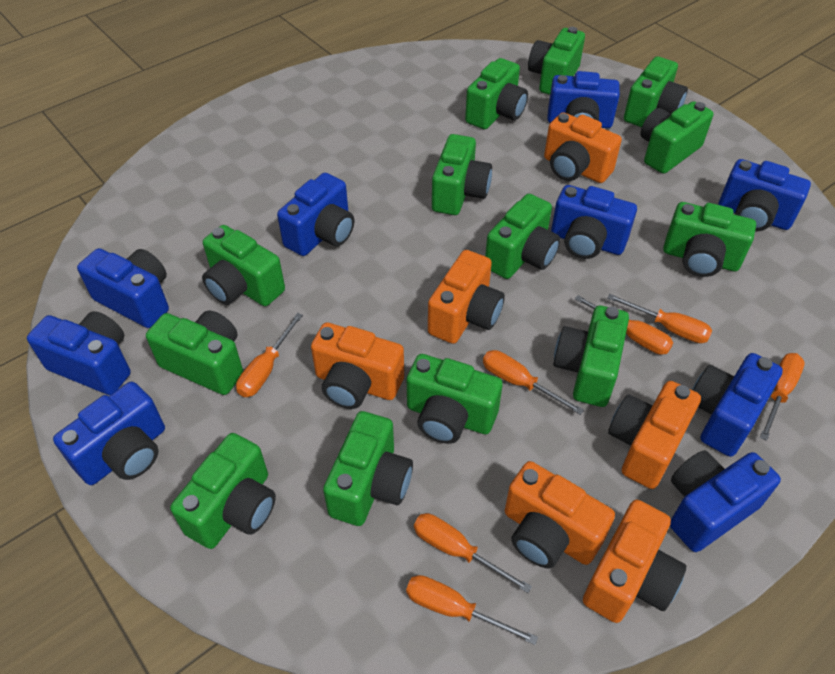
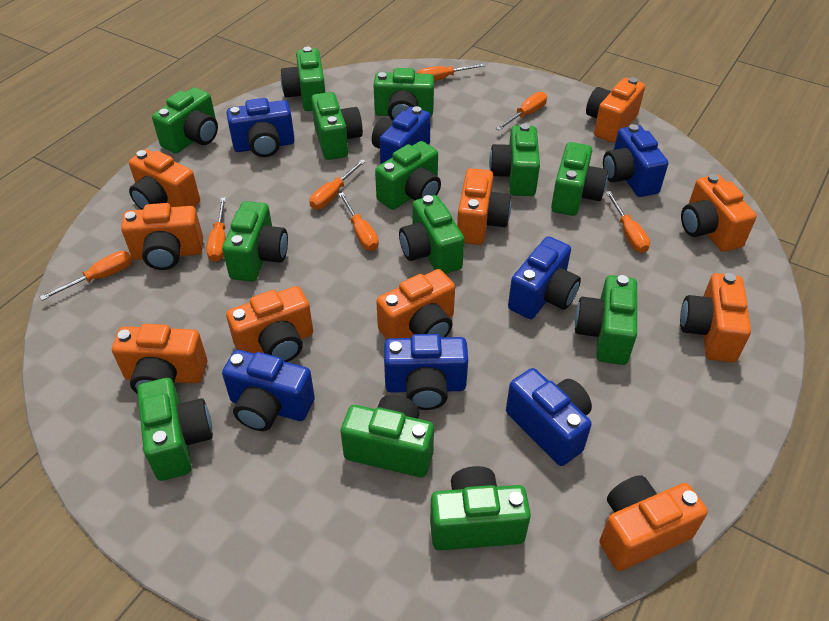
blue camera: [27,311,131,395] [53,382,165,485] [77,248,169,328] [277,173,354,256] [547,71,620,128] [551,185,637,259] [670,450,781,552] [692,353,783,457] [719,159,811,231] = 9 -> [222,350,315,431] [227,98,295,157] [372,106,431,164] [384,334,468,410] [506,368,592,466] [508,236,581,319] [603,124,668,197] = 7
orange camera: [311,323,404,409] [428,250,505,344] [505,461,615,568] [544,112,622,183] [583,500,686,623] [608,381,701,489] = 6 -> [112,324,207,394] [121,203,203,270] [129,149,200,210] [226,286,313,362] [376,269,455,340] [457,168,511,245] [586,77,645,142] [599,475,708,571] [680,273,751,362] [681,174,757,252] = 10

